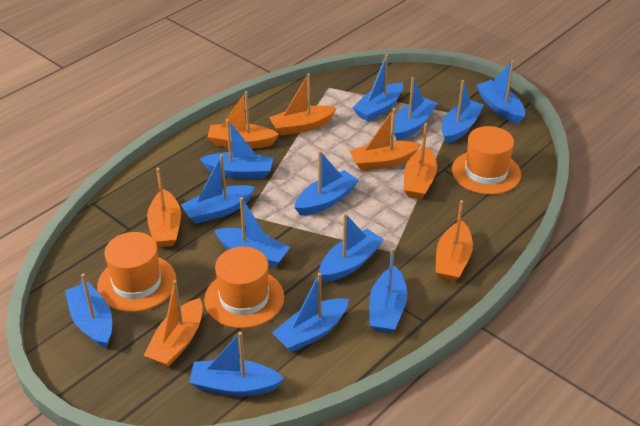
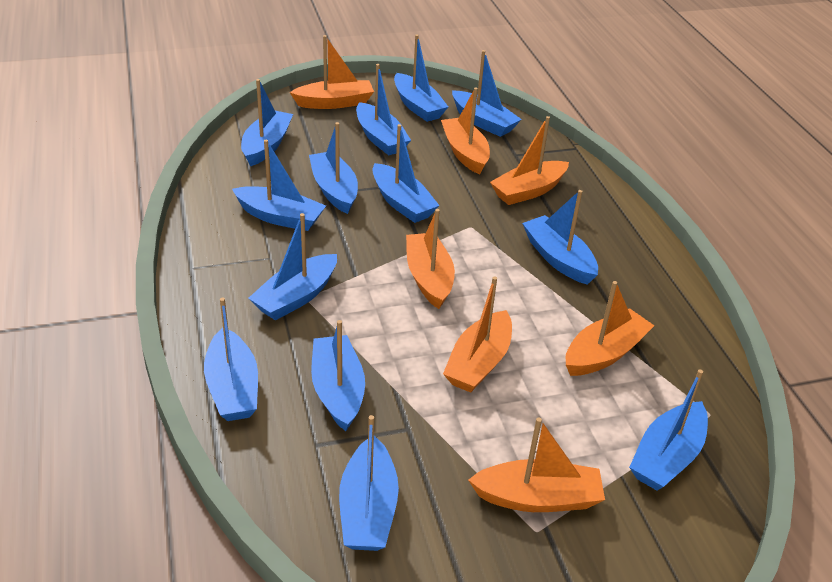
orange hat: [97,232,177,312] [204,247,284,328] [452,126,521,195] = 3 -> none = 0

